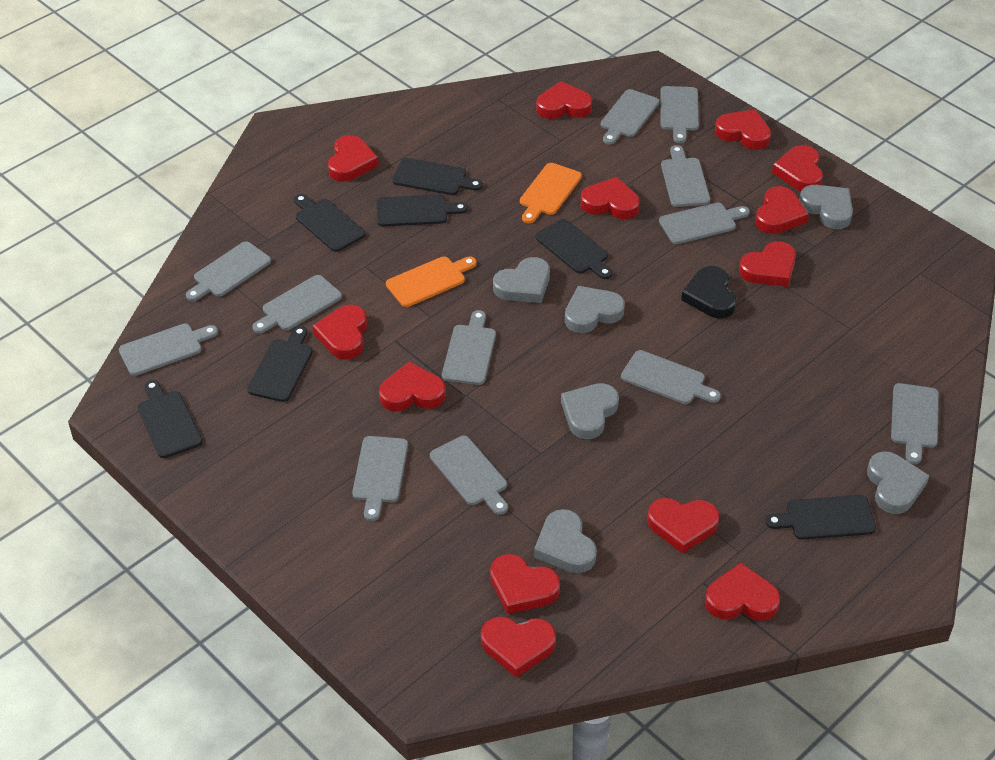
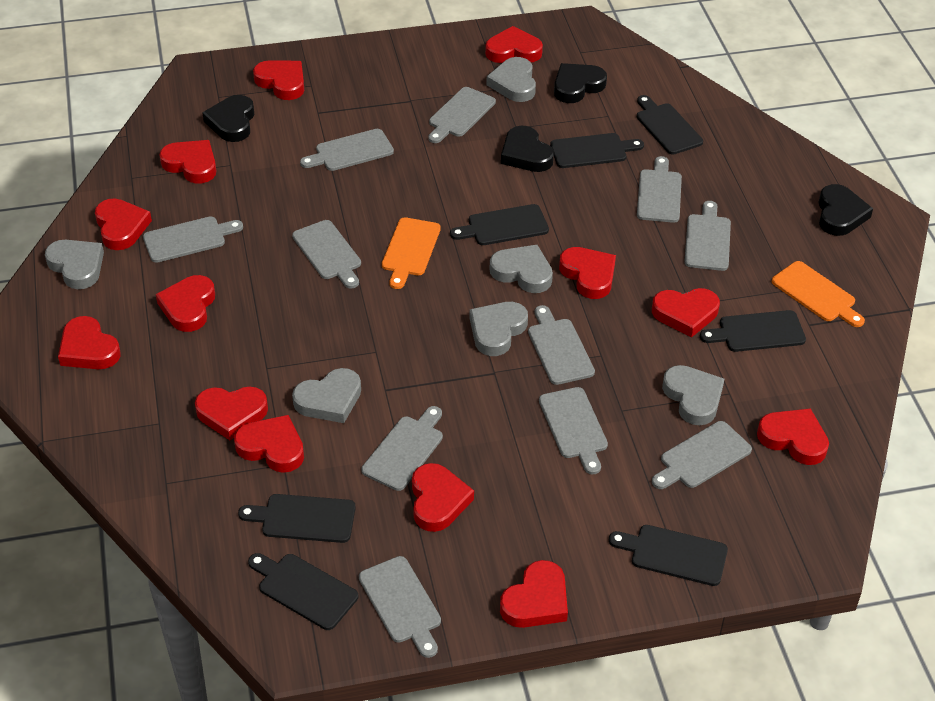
black heart: [681,266,736,319] = 1 -> [202,95,254,142] [501,126,554,172] [554,63,607,103] [818,184,873,236] = 4
grey cutting board: [119,324,218,376] [186,242,271,301] [253,275,342,334] [352,436,408,521] [430,436,508,515] [442,310,496,385] [601,89,660,144] [621,350,721,404] [659,202,750,244] [660,86,699,143] [661,145,710,207] [891,383,939,464] = 12 -> [143,216,243,263] [292,220,361,289] [300,129,394,171] [359,556,441,658] [361,406,443,491] [428,87,496,143] [528,305,595,385] [539,387,608,474] [637,156,682,223] [652,421,752,489] [684,201,731,271] = 11

